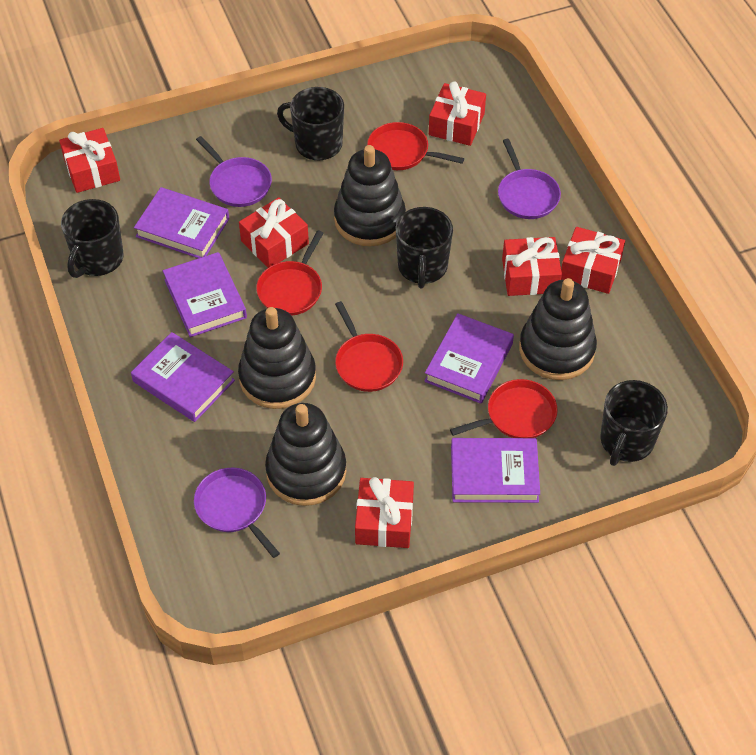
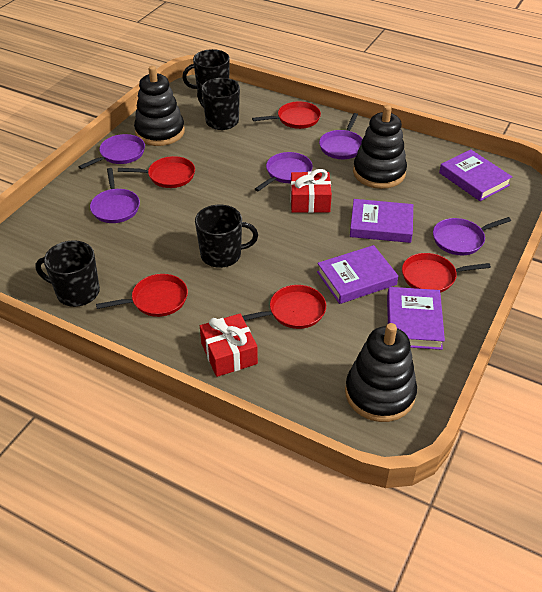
black stacking toy: [238,307,316,409] [265,403,346,506] [334,145,406,246] [519,278,597,380] = 4 -> [134,66,185,146] [345,323,417,422] [353,105,407,189] = 3
purple book: [131,332,235,422] [134,187,229,258] [163,252,247,337] [424,313,514,404] [451,438,540,503] = 5 -> [317,245,398,304] [350,199,413,243] [387,287,445,350] [439,150,512,201] = 4
purple pan: [194,468,280,558] [196,136,272,207] [498,139,561,219] = 3 -> [78,134,145,169] [90,168,140,223] [255,152,313,192] [319,113,362,159] [433,217,511,255] = 5
red gift: [59,128,120,193] [239,197,309,268] [355,477,414,548] [429,81,486,146] [502,237,562,296] [561,227,625,294] = 6 -> [200,313,258,377] [290,169,332,213] = 2
red pan: [256,231,324,316] [335,301,403,392] [367,122,464,170] [450,379,557,438] = 4 -> [96,274,188,317] [118,156,195,188] [242,285,326,329] [252,101,321,129] [402,253,491,293] = 5

